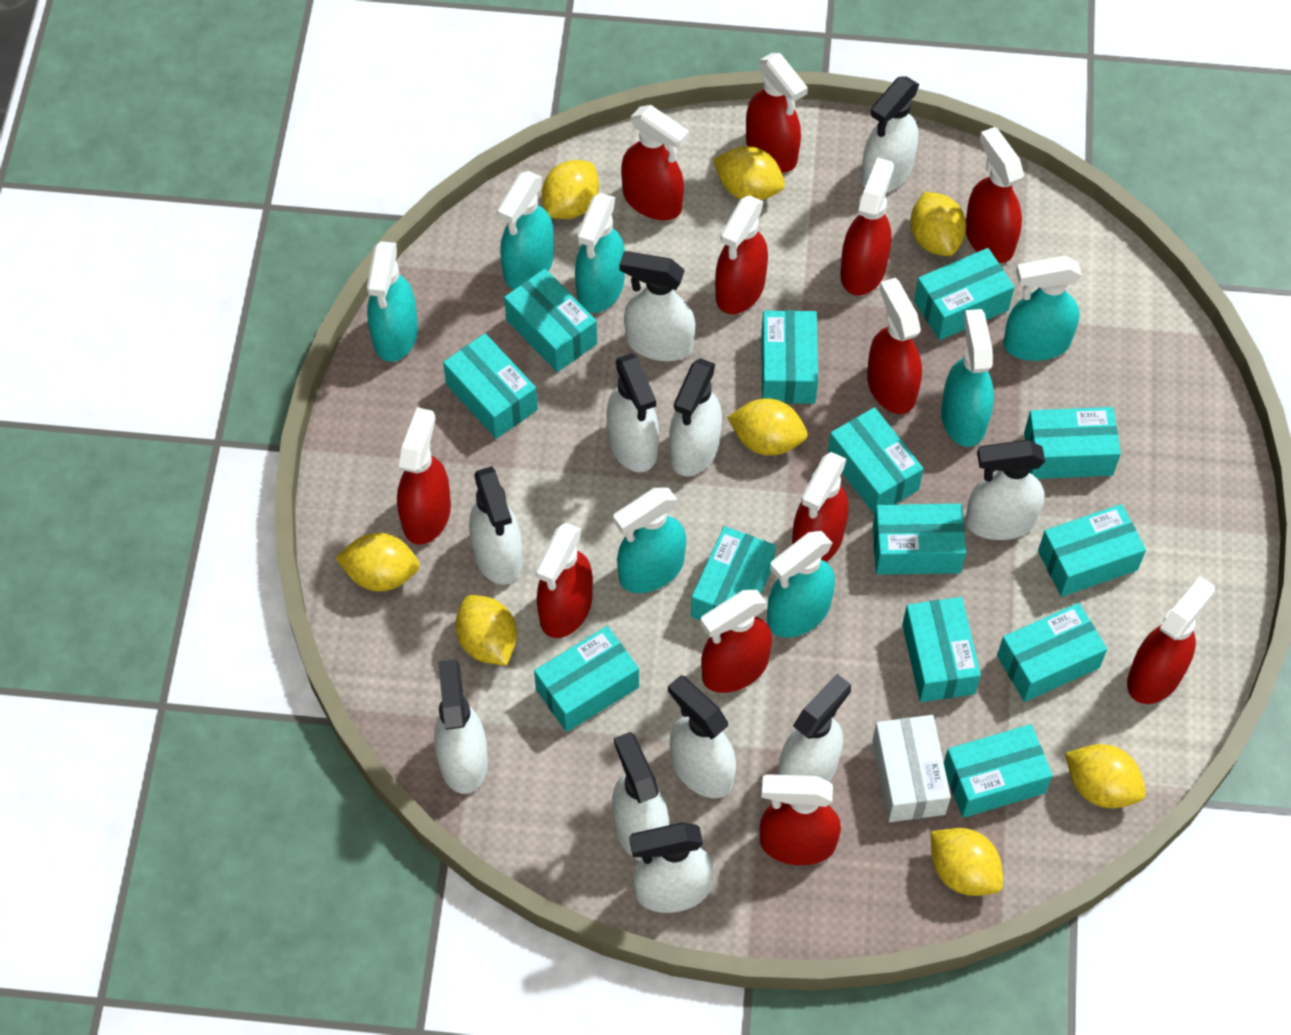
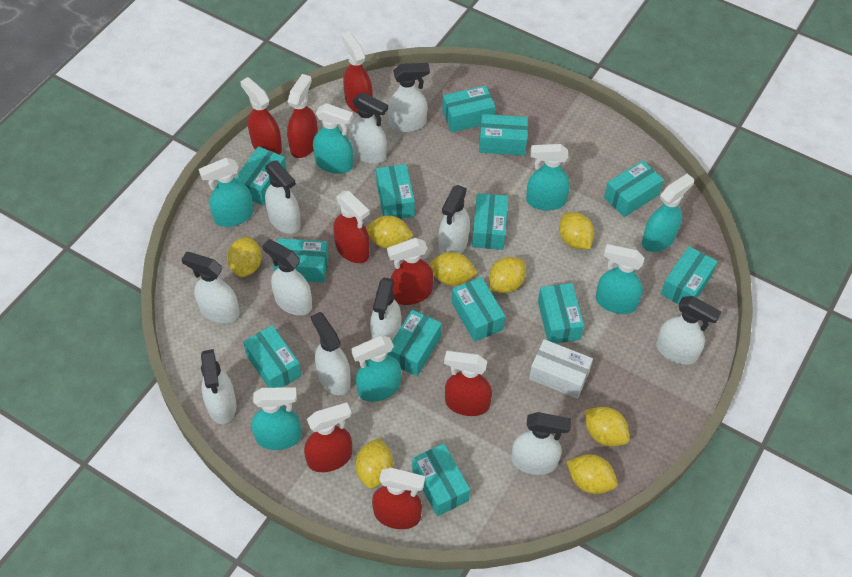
red spray bottle: [397,407,451,545] [536,523,593,638] [621,105,689,220] [701,590,772,693] [715,195,768,314] [746,53,808,173] [760,774,841,865] [792,452,849,562] [840,157,894,296] [867,278,922,414] [966,127,1024,263] [1127,576,1215,704] = 12 -> [240,77,282,155] [287,74,318,158] [304,402,352,472] [333,191,370,263] [342,32,373,113] [372,468,425,529] [387,238,434,305] [444,351,492,416] = 8

